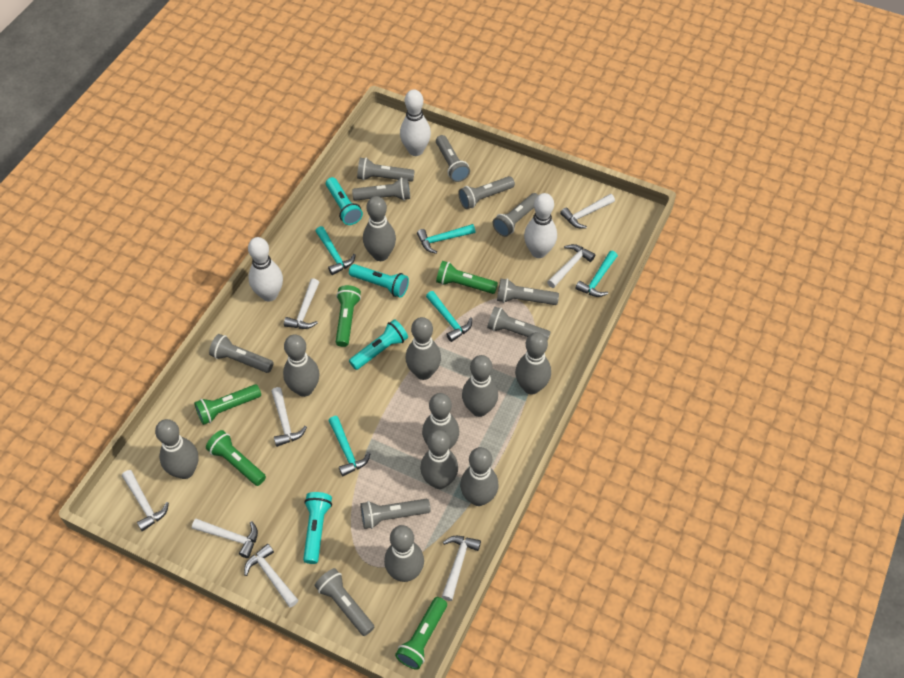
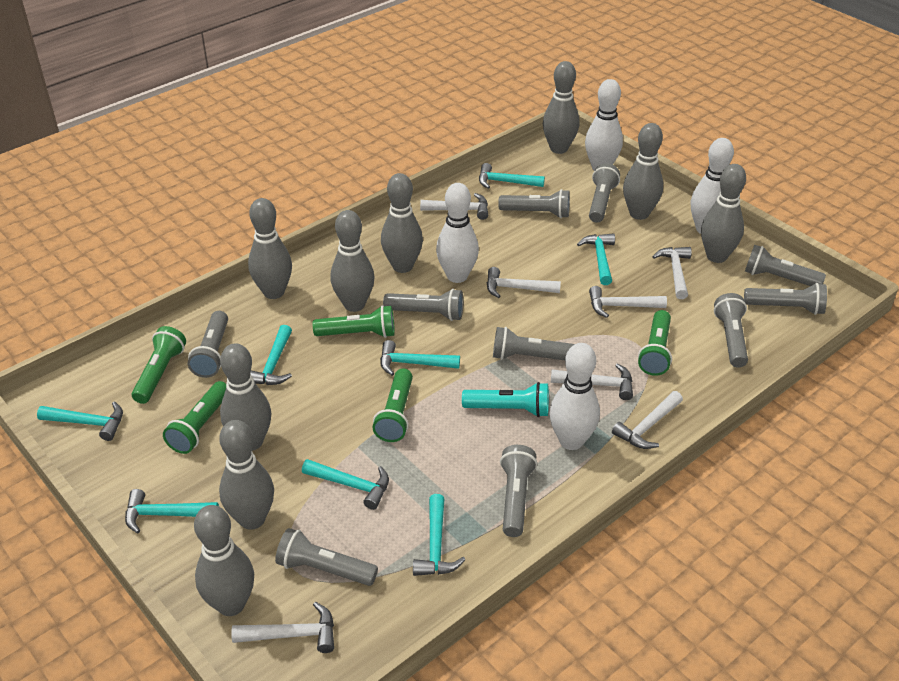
grey bowling pin: [155,419,199,479] [283,334,320,397] [363,196,396,261] [384,525,424,582] [405,317,441,380] [420,430,458,489] [422,393,459,450] [460,447,499,506] [462,355,498,417] [515,332,551,395] = 10 -> [194,505,254,616] [219,420,274,530] [220,343,271,451] [248,198,292,299] [330,210,374,312] [381,173,423,273] [543,61,579,154] [623,123,663,220] [701,164,746,263] = 9
turquoise flashlight: [303,492,332,564] [326,177,363,225] [349,264,409,298] [349,319,408,370] = 4 -> [462,382,549,417] = 1
turquoise hammer: [315,226,356,275] [328,416,371,477] [417,224,475,254] [426,291,472,342] [575,251,618,297] = 5 -> [37,401,123,441] [125,489,219,533] [250,325,292,385] [302,459,389,510] [380,340,460,376] [413,494,465,576] [479,163,545,189] [577,233,615,285] = 8
white bowling pin: [248,237,283,302] [400,90,431,156] [524,193,557,258] = 3 -> [436,183,479,283] [549,343,600,450] [585,79,623,171] [691,138,734,234] = 4
white hammer: [122,470,169,531] [192,519,258,558] [244,544,298,608] [271,387,307,447] [284,278,319,329] [442,536,481,601] [547,244,595,288] [560,194,615,229] = 8 -> [231,602,334,653] [420,193,488,220] [487,267,561,298] [551,363,633,400] [589,286,667,318] [612,391,683,449] [652,247,692,299] = 7

